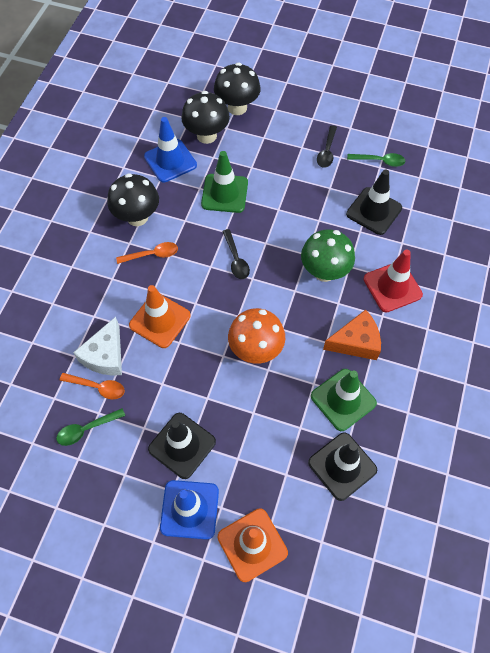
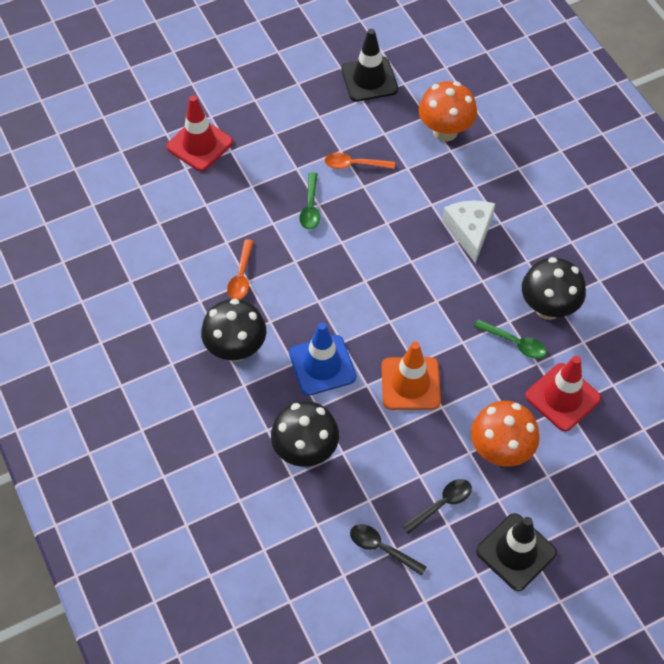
black traffic cone: [148,413,216,479] [308,433,377,501] [346,169,402,235] = 3 -> [341,29,398,102] [476,513,557,591] = 2
blue traffic cone: [144,117,197,183] [160,480,219,540] = 2 -> [289,322,356,396] = 1
green mushroom: [301,229,355,282] = 1 -> none = 0
green traffic cone: [201,151,248,213] [311,369,377,431] = 2 -> none = 0
orange cheese: [323,310,381,360] = 1 -> none = 0
orange mushroom: [228,308,285,364] = 1 -> [419,81,477,141] [471,401,540,466] = 2
orange traffic cone: [129,285,191,348] [217,508,288,582] = 2 -> [382,342,441,410] = 1
red traffic cone: [363,250,423,312] = 1 -> [166,95,233,171] [525,356,601,431] = 2

